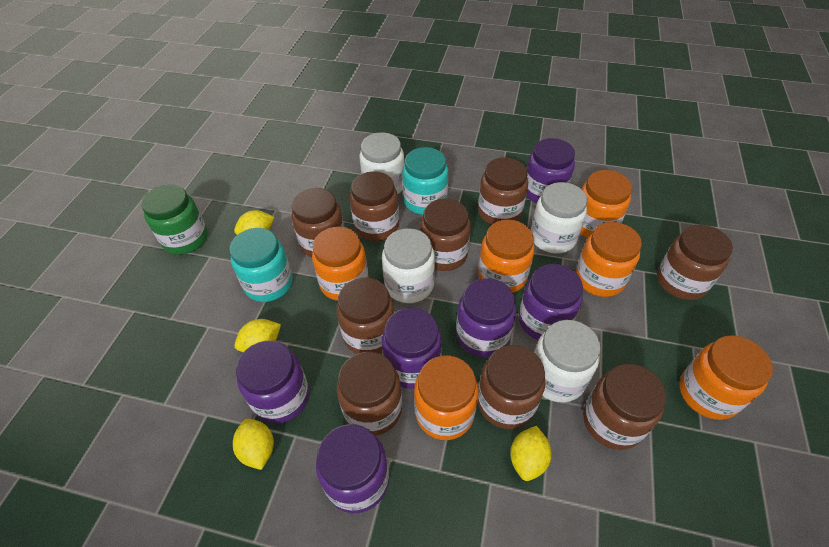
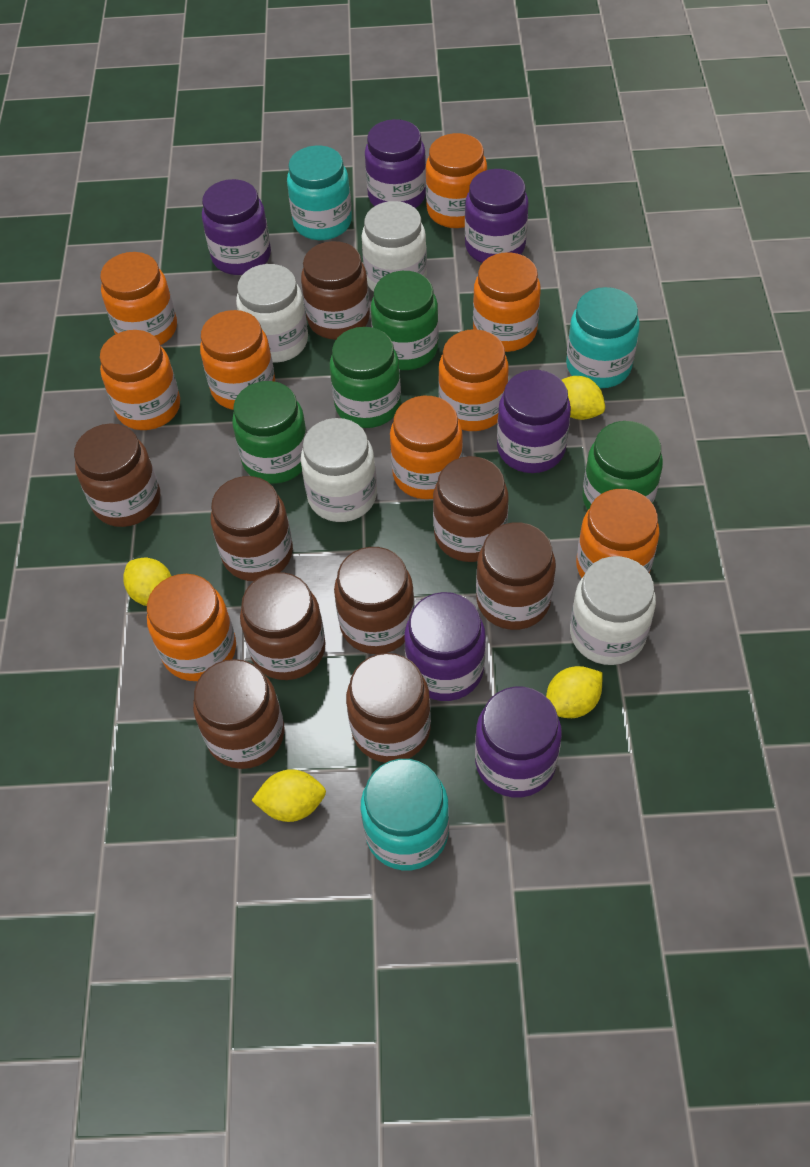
green jar: [141,185,208,255] = 1 -> [232,381,307,484] [330,327,401,428] [371,271,439,370] [582,421,663,510] = 4
orange jar: [312,227,368,301] [414,356,479,440] [478,220,535,293] [576,222,642,297] [580,170,632,238] [679,335,773,420] = 6 -> [100,252,177,345] [100,330,180,430] [147,574,236,681] [200,310,275,410] [390,396,463,499] [426,133,487,228] [438,329,509,431] [473,252,541,352] [576,489,660,578] = 9
turquoise jar: [230,228,293,302] [402,147,448,215] = 2 -> [287,146,352,240] [361,759,449,871] [566,287,640,388] = 3

